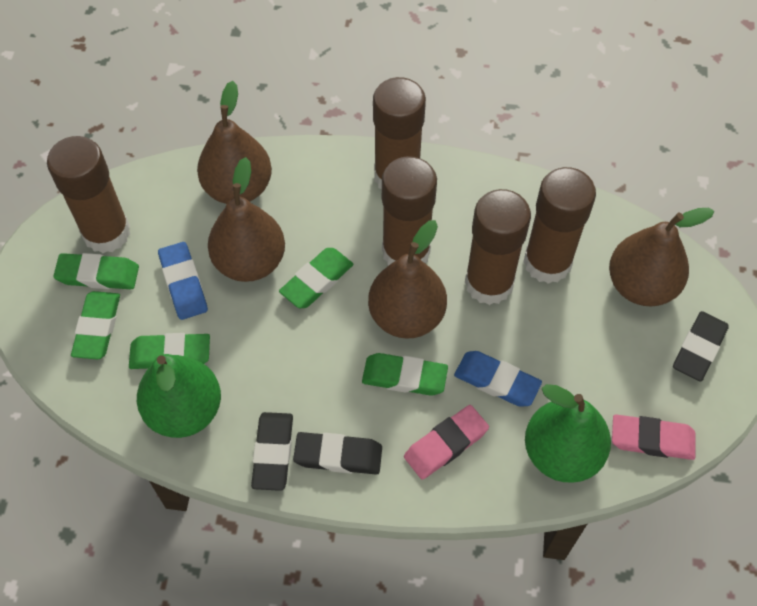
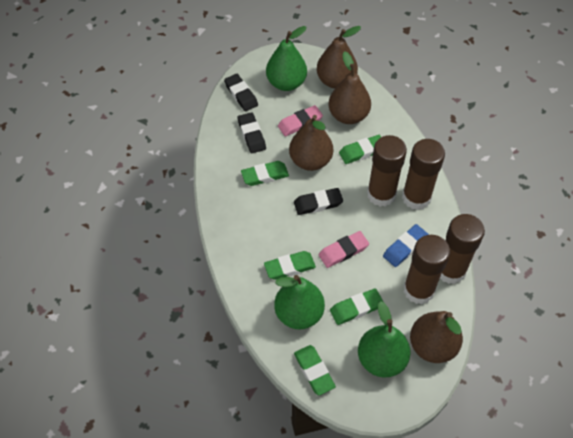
blue eraser: [158,242,208,320] [454,351,542,407] = 2 -> [383,224,429,267] = 1
brown glue stick: [47,136,130,253] [373,77,426,189] [382,156,437,266] [465,189,531,305] [523,167,596,284] = 5 -> [367,135,407,207] [402,139,445,210] [403,235,450,304] [440,214,485,284] = 4
green pear: [137,354,221,438] [525,384,611,483] = 2 -> [266,26,307,91] [274,275,325,329] [358,301,411,378] = 3

